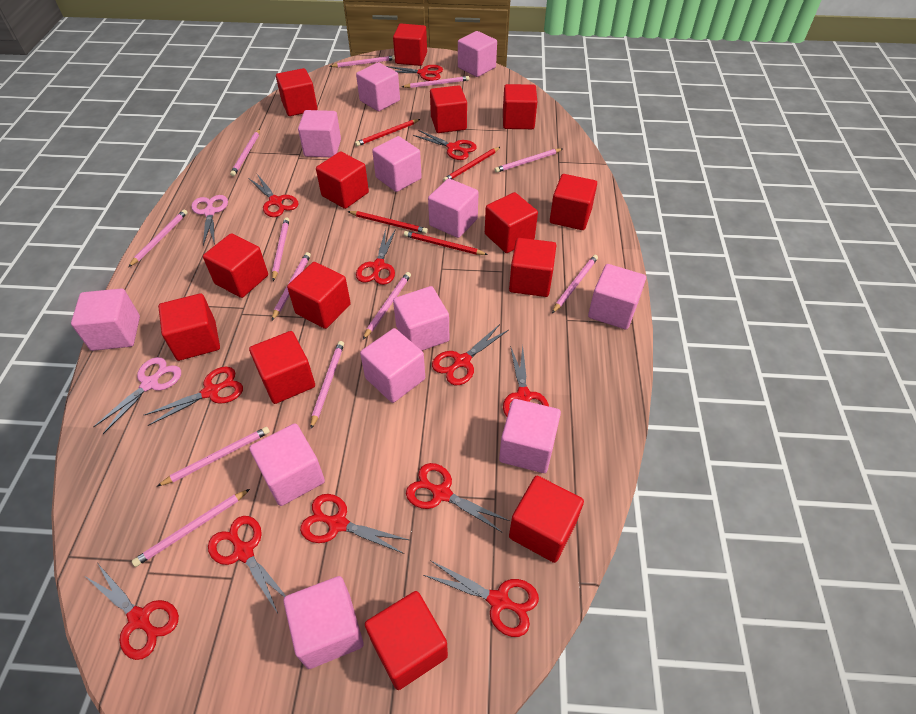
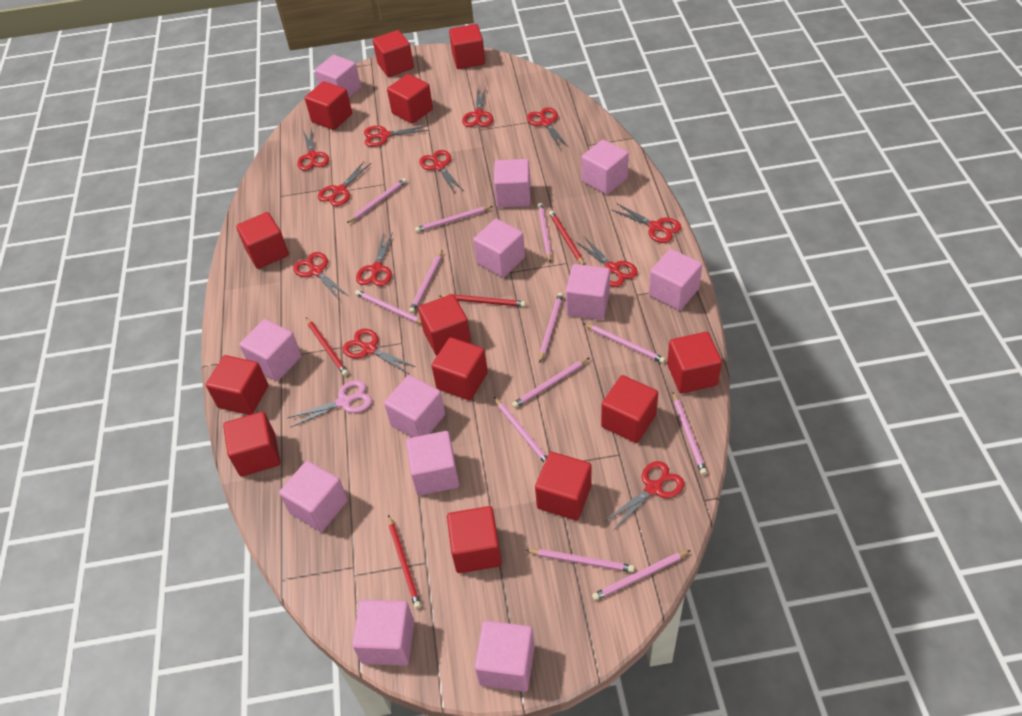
pink scissors: [93,357,181,434] [191,195,228,246] = 2 -> [287,380,372,427] = 1
red cube: [158,293,220,361] [203,233,268,298] [249,331,315,404] [276,68,317,116] [287,262,351,329] [316,151,369,209] [365,591,448,690] [393,24,427,66] [430,85,467,133] [485,192,538,253] [503,84,537,129] [509,238,556,297] [509,476,584,563] [550,174,597,230] = 14 -> [206,355,268,415] [223,411,281,477] [236,212,289,269] [305,81,352,130] [373,30,414,77] [387,74,433,124] [418,294,471,355] [431,337,488,400] [447,506,502,573] [449,24,485,69] [535,452,591,520] [601,375,658,443] [667,332,722,394] = 13

